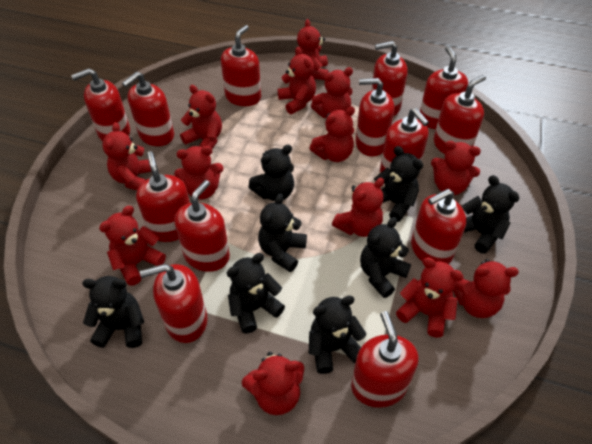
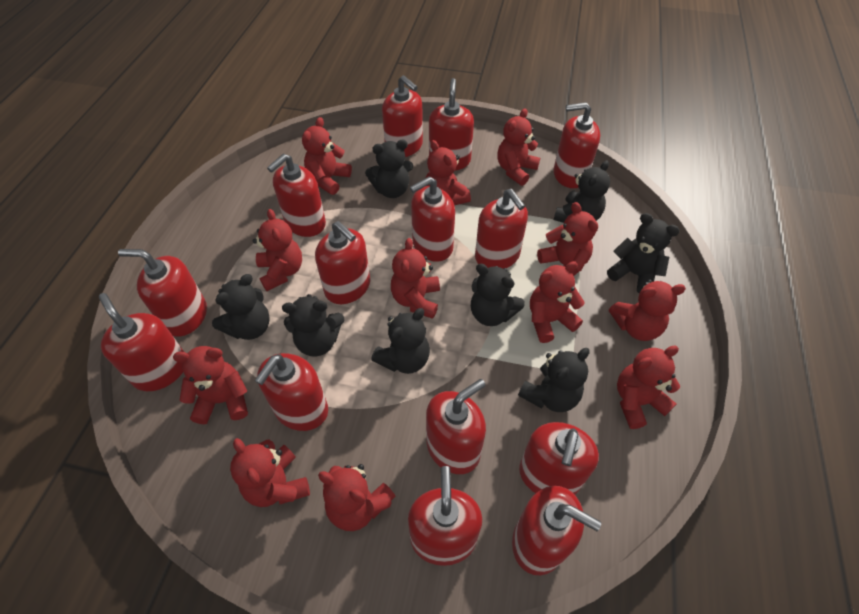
red soap dispenser: [71,68,130,141] [122,72,174,146] [136,151,190,242] [140,264,207,343] [174,180,230,272] [221,25,261,106] [351,311,418,408] [355,78,394,157] [371,41,408,116] [380,108,429,173] [411,189,466,264] [420,46,468,129] [434,75,486,154] = 13 -> [99,293,184,391] [118,249,207,337] [255,353,328,431] [267,154,326,237] [315,221,370,304] [382,75,423,157] [408,466,482,566] [410,176,455,262] [426,379,486,474] [429,78,474,170] [475,189,528,268] [512,486,601,575] [519,422,599,495] [554,102,600,188] = 14
red teddy bear: [99,206,166,286] [102,122,152,190] [174,146,223,200] [180,85,222,149] [242,352,304,415] [278,47,316,114] [295,19,329,80] [309,106,355,162] [311,67,353,118] [332,178,384,237] [396,257,464,338] [431,141,481,195] [453,259,519,318] = 13 -> [173,346,248,424] [230,438,310,507] [253,209,302,291] [302,117,352,195] [318,464,395,531] [391,238,440,319] [426,140,471,205] [497,108,540,186] [530,261,585,343] [537,202,598,276] [609,280,686,341] [617,345,680,429] = 12

